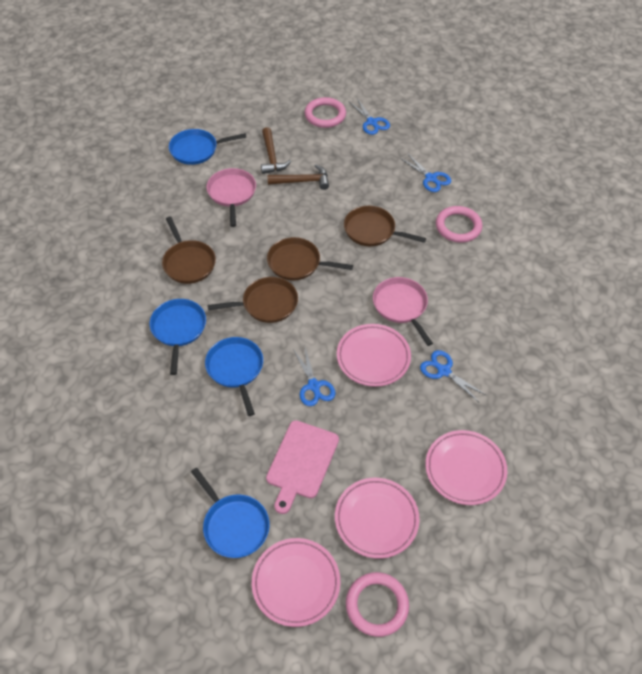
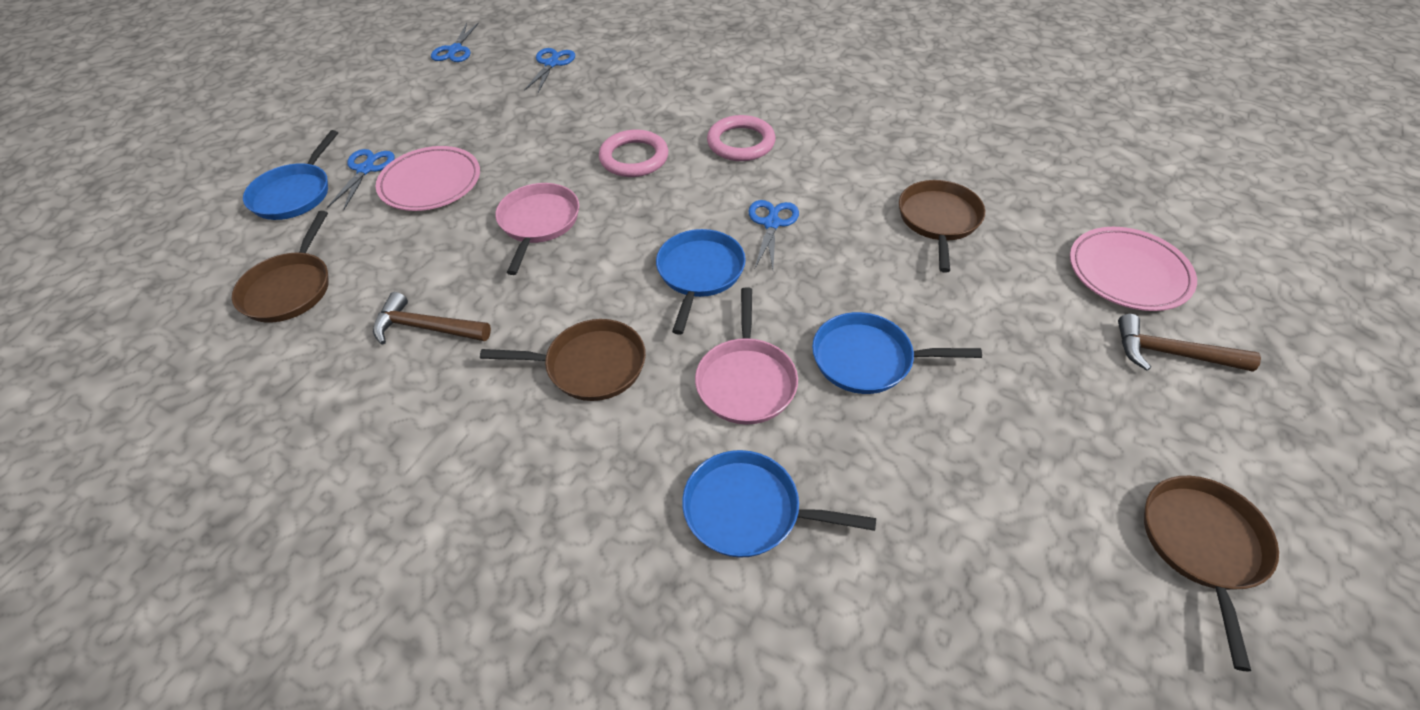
pink cutting board: [266,420,339,514] = 1 -> none = 0
pink plate: [252,538,340,627] [335,478,420,559] [337,324,411,387] [425,430,507,505] = 4 -> [376,146,480,211] [1070,227,1197,311] = 2
pink ring: [305,97,346,128] [346,572,409,637] [436,206,482,243] = 3 -> [599,129,668,177] [707,115,776,161] = 2

